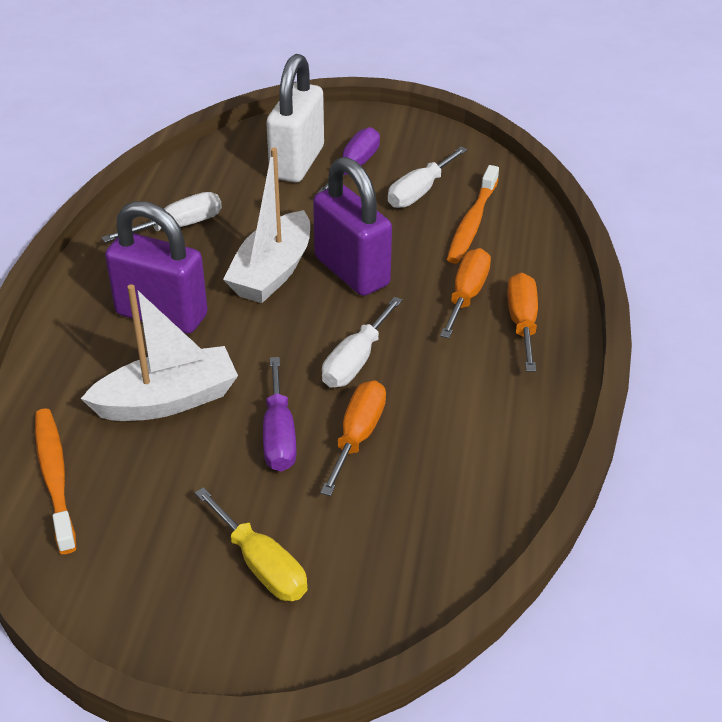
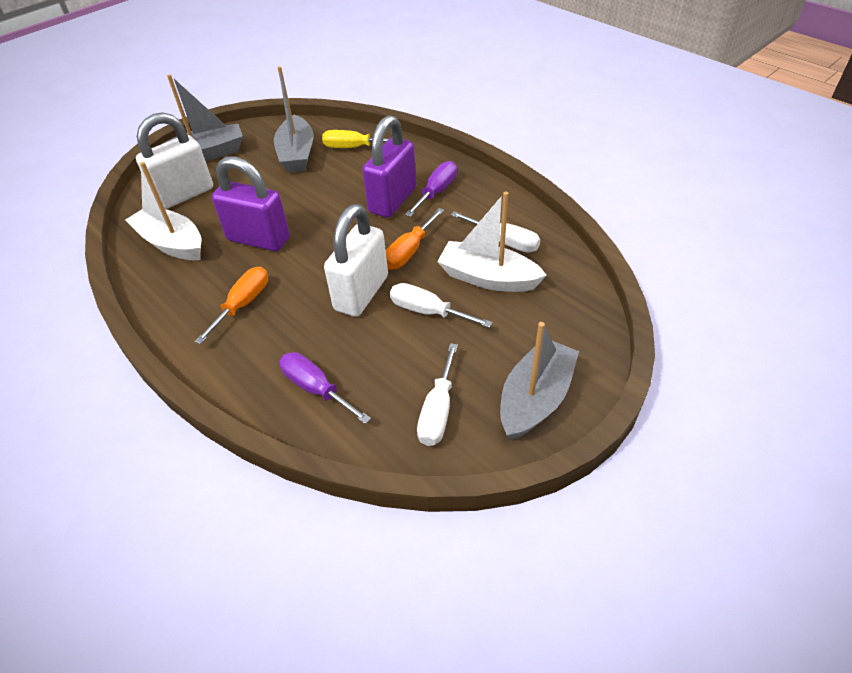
grey boat: none = 0 -> [164,74,243,161] [274,66,314,172] [500,322,579,440] = 3
orange screwdriver: [320,380,386,496] [440,248,491,338] [507,273,538,372] = 3 -> [195,267,268,344] [386,208,444,270] = 2
orange toothbrush: [35,408,76,554] [447,165,499,264] = 2 -> none = 0
white padlock: [266,54,324,182] = 1 -> [136,112,213,209] [324,204,388,317] = 2

